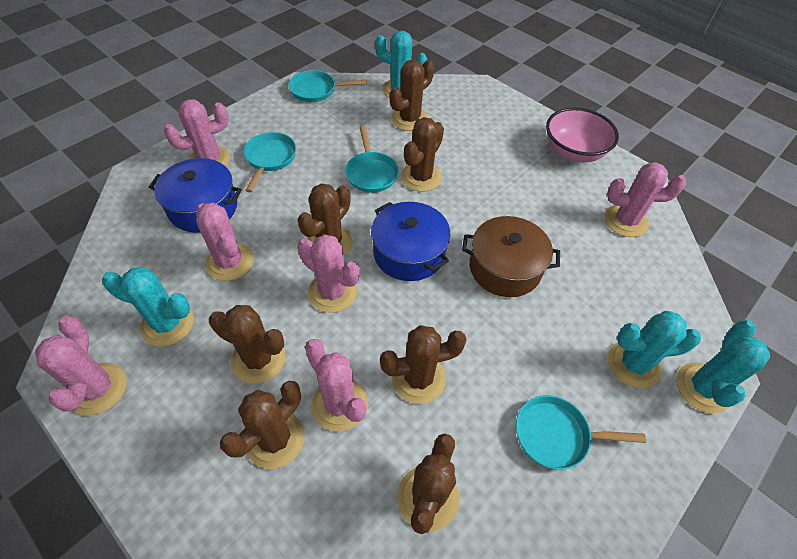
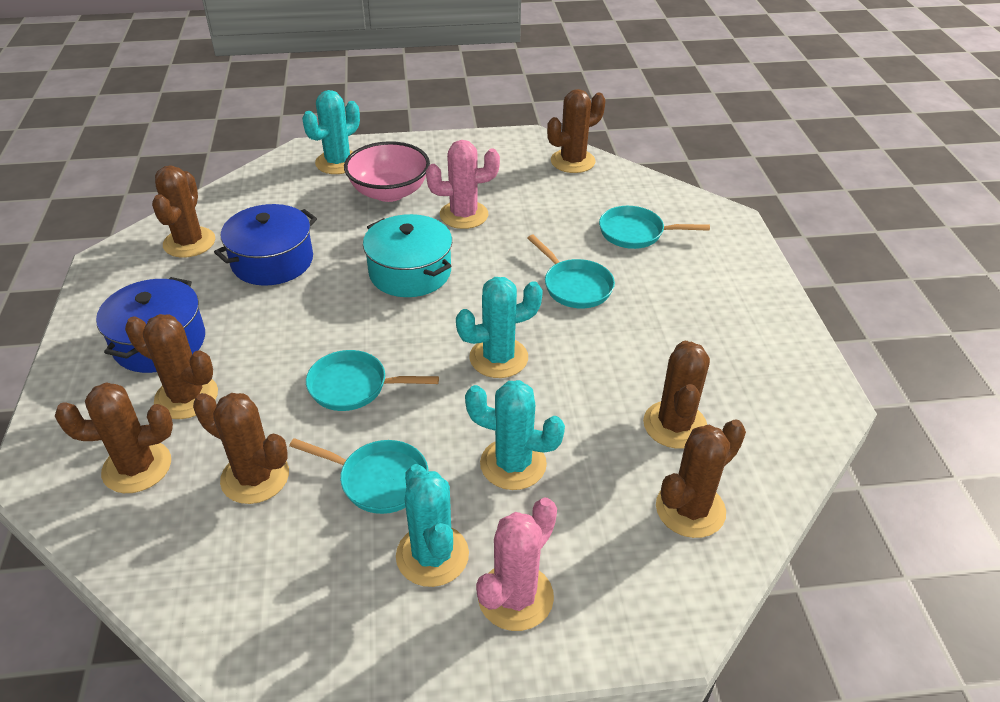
brown pot: [462,216,560,297] = 1 -> none = 0
pink cactus: [35,316,127,415] [164,99,230,166] [196,203,254,281] [297,234,360,313] [305,339,368,431] [605,162,686,237] = 6 -> [426,140,500,229] [476,498,557,631] = 2
turquoise pot: none = 0 -> [363,214,452,297] = 1

